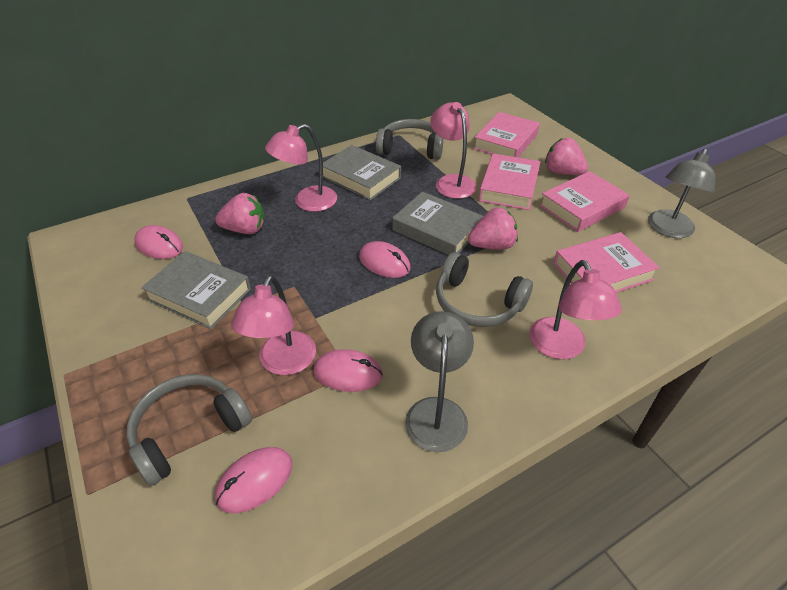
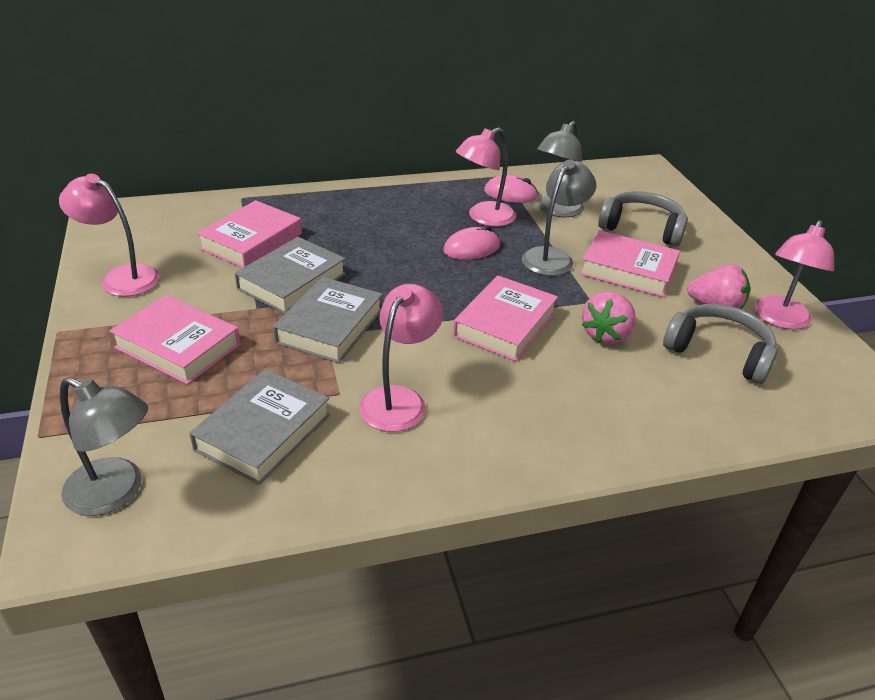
grey headphones: [126,374,252,486] [376,119,443,160] [436,252,533,327] = 3 -> [598,191,688,246] [663,304,778,384] = 2
grey lamp: [405,311,474,452] [648,148,715,238] = 2 -> [60,377,148,516] [522,160,596,276] [537,121,584,217] = 3
pink mouse: [134,225,183,259] [215,447,292,513] [313,349,383,392] [359,241,411,278] = 4 -> [443,226,500,260] [484,175,539,203] = 2
pink strawberry: [215,193,264,234] [468,208,518,250] [545,138,588,175] = 3 -> [582,291,636,344] [687,264,750,309] = 2

